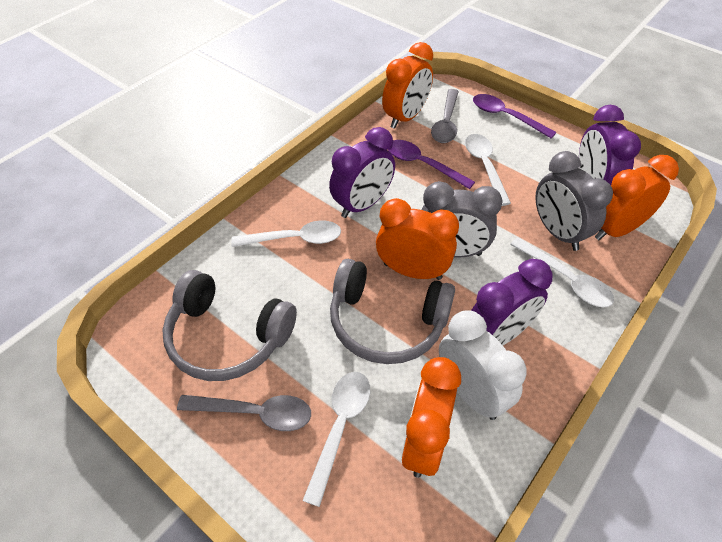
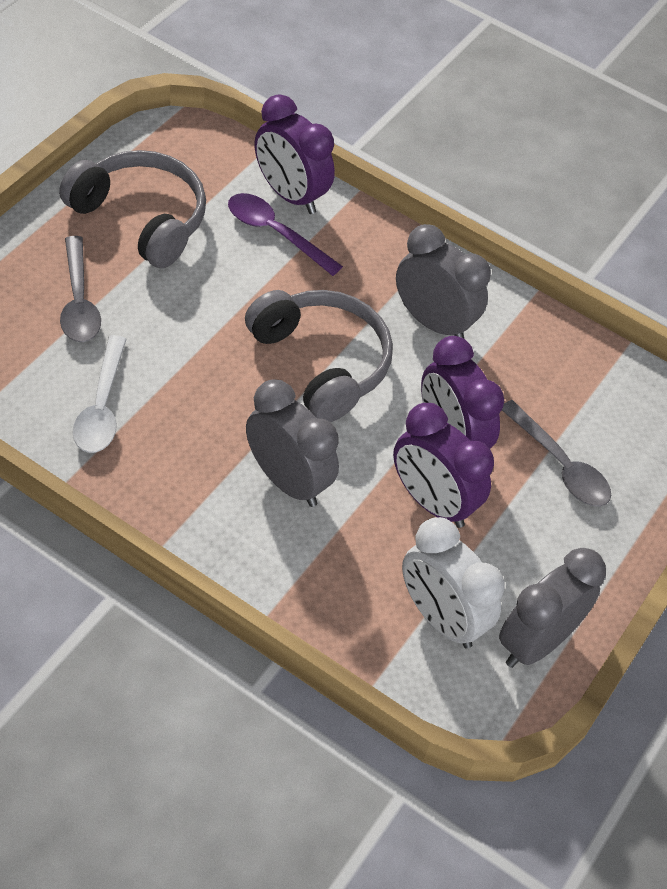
grey clock: [421,181,503,258] [535,151,613,251] = 2 -> [246,379,339,507] [396,224,491,338] [499,548,606,668] = 3
orange clock: [376,198,459,280] [382,42,433,129] [401,357,461,478] [595,155,679,240] = 4 -> none = 0
purple spoon: [388,140,475,189] [473,94,556,139] = 2 -> [228,193,343,276] = 1
white spoon: [231,220,341,247] [302,372,370,507] [465,134,511,206] [510,237,614,307] = 4 -> [72,335,127,453] = 1

